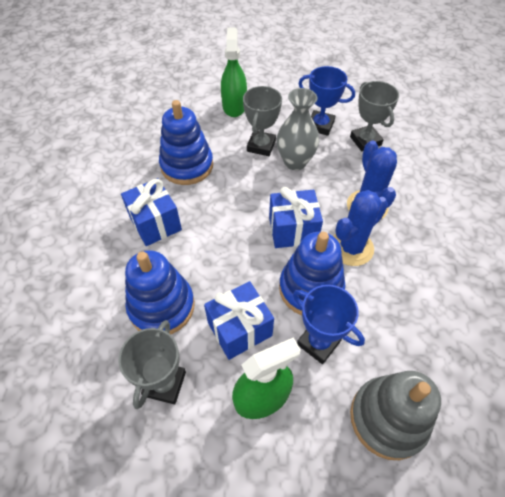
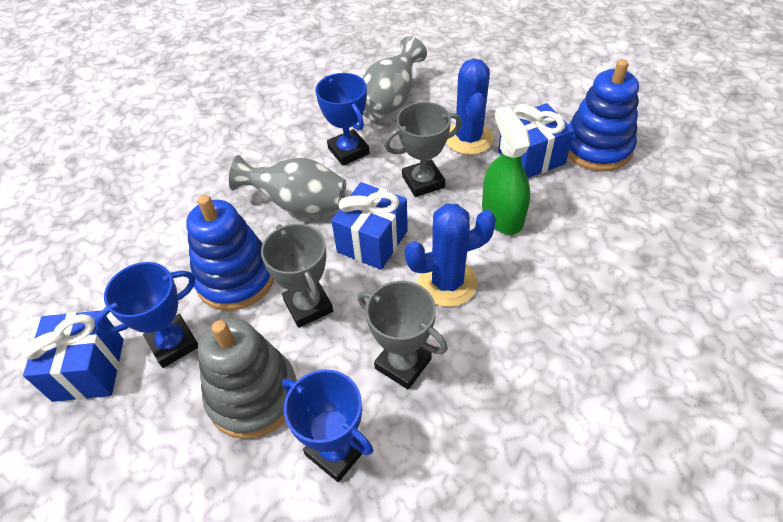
blue stacking toy: [125,250,195,335] [159,100,213,185] [279,232,346,316] = 3 -> [186,195,274,311] [568,59,639,171] = 2
blue trophy: [293,285,365,364] [298,66,355,136] = 2 -> [94,262,198,368] [282,370,373,482] [315,73,370,166] = 3
green spray bottle: [221,28,247,117] [232,337,301,419] = 2 -> [482,106,530,235] = 1
grey vase: [277,88,319,170] = 1 -> [229,155,346,216] [362,36,427,121] = 2

